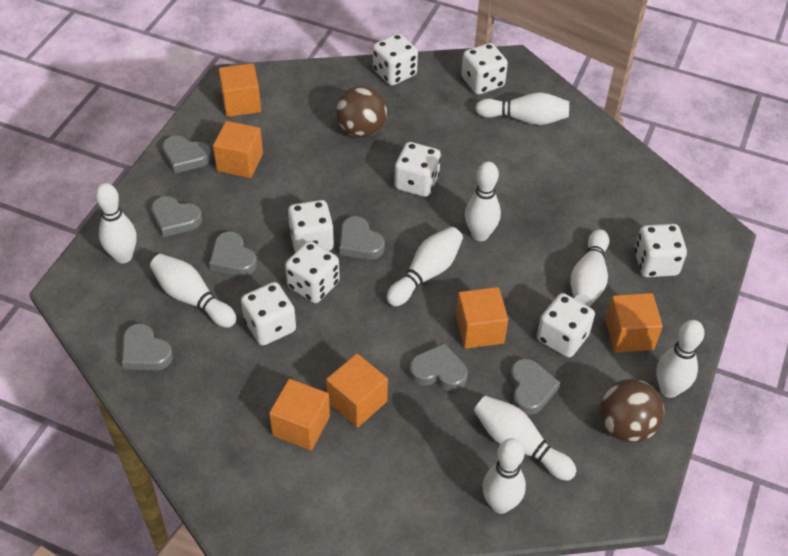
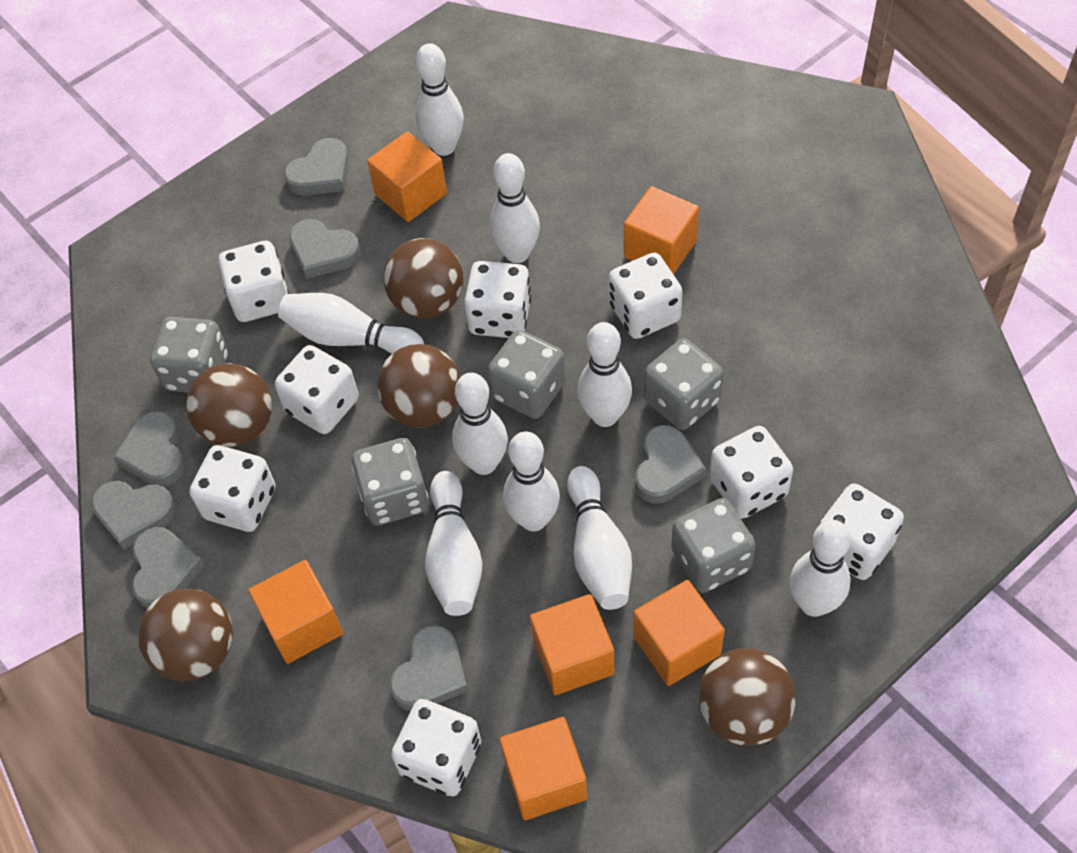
brown ball: [336,86,387,138] [600,379,664,443] = 2 -> [138,588,233,681] [186,363,272,447] [377,344,460,428] [383,238,463,318] [699,648,796,746] = 5
grey dice: none = 0 -> [150,317,228,393] [352,438,428,526] [488,330,566,419] [644,339,724,430] [671,498,756,593] = 5

